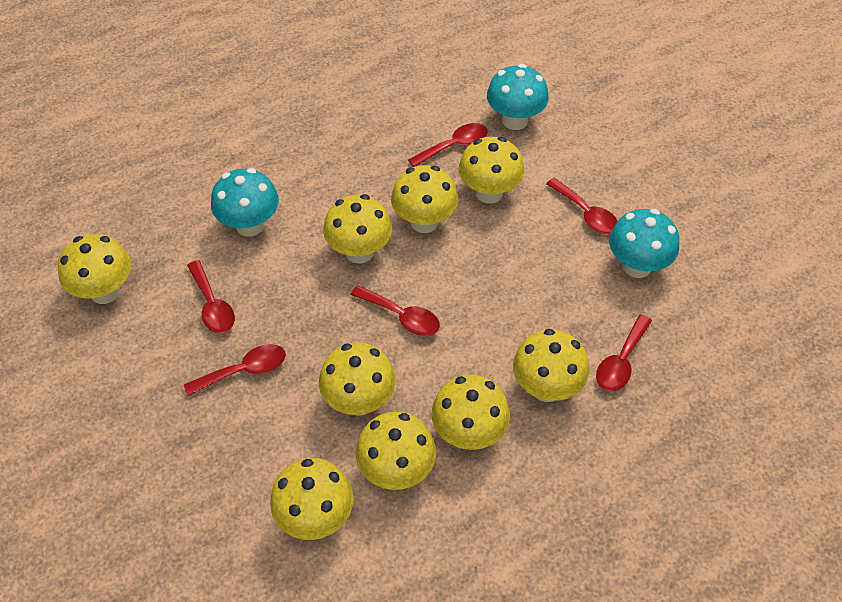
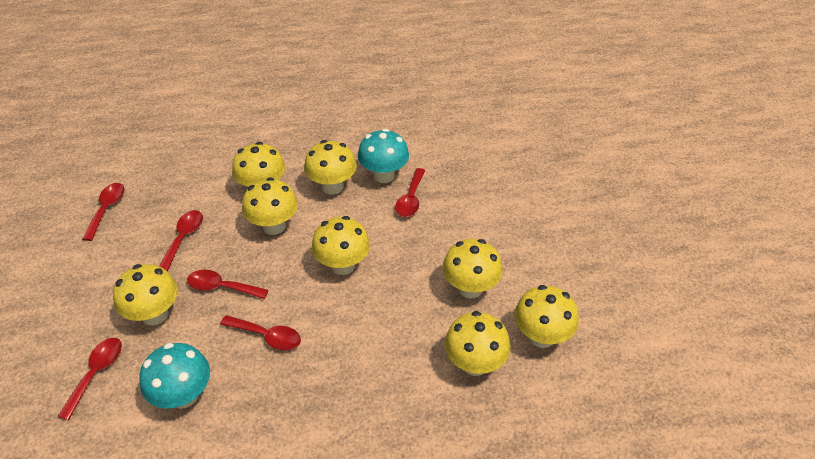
turquoise mushroom: [211,168,279,237] [487,64,549,130] [609,209,679,278] = 3 -> [139,343,210,409] [358,129,409,183] = 2
yellow mushroom: [58,234,131,304] [270,458,354,540] [319,343,396,416] [323,194,392,264] [356,412,436,490] [391,165,458,233] [432,375,510,450] [459,137,524,204] [513,329,589,402] = 9 -> [113,264,178,326] [232,142,285,187] [242,177,298,235] [304,140,357,194] [312,216,370,275] [442,239,503,298] [445,311,510,376] [514,285,579,348] = 8

